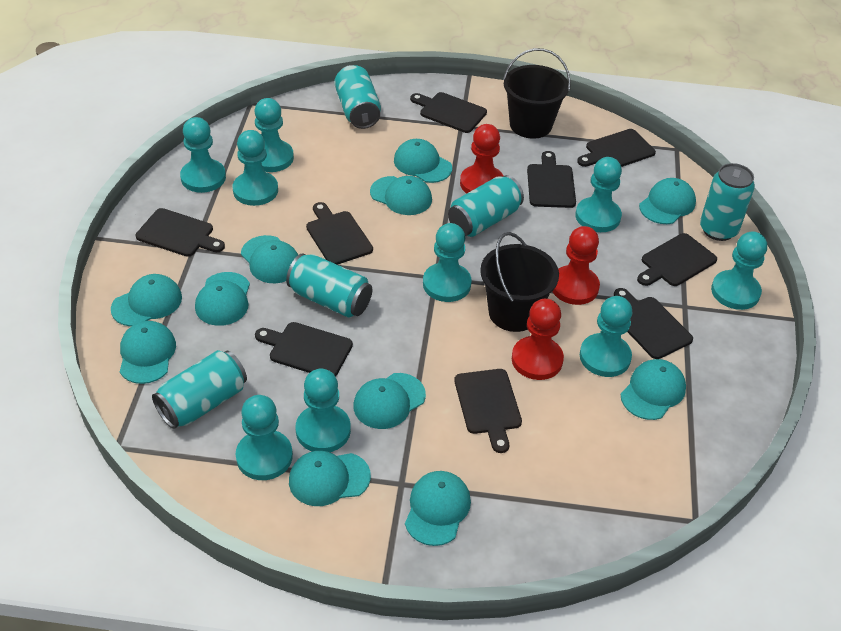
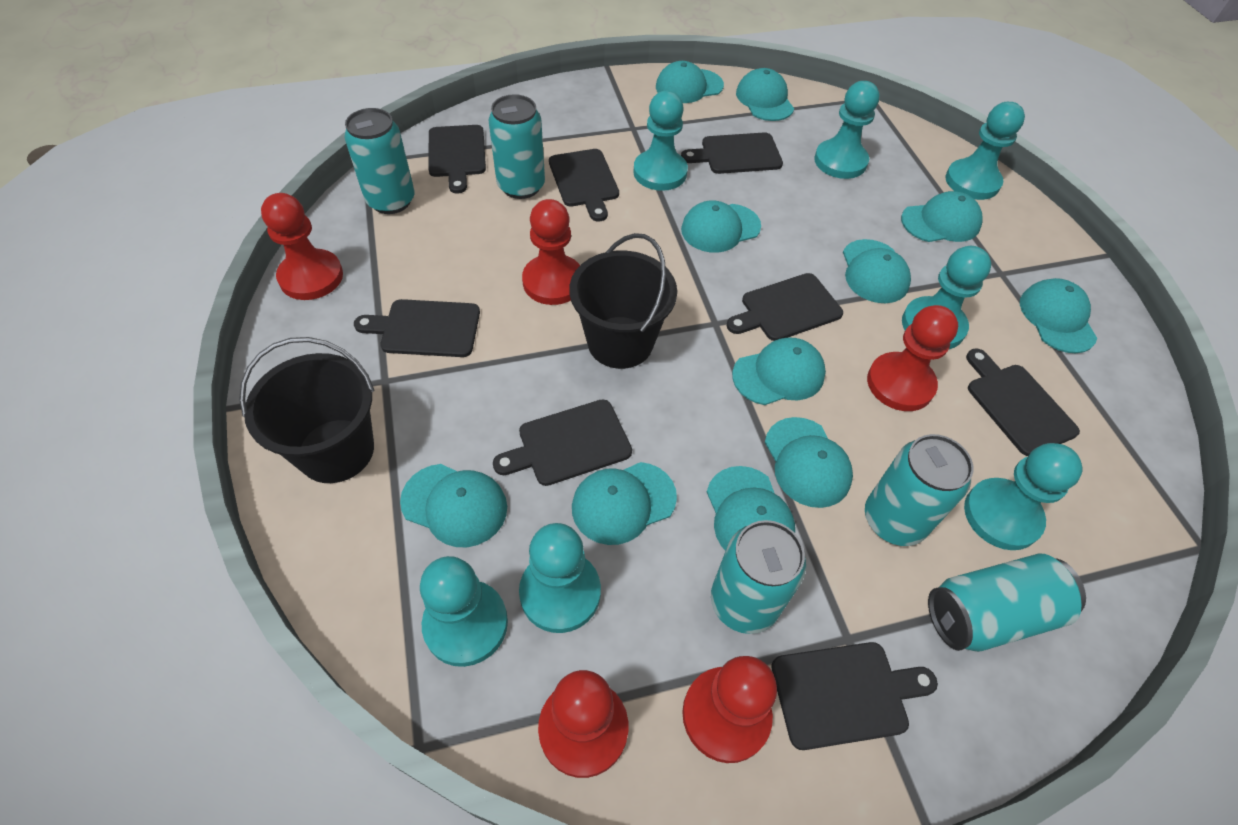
black cutting board: [136,208,225,257] [255,322,353,377] [306,202,373,265] [410,92,487,133] [454,369,522,453] [527,151,576,208] [577,129,656,167] [614,288,693,359] [637,233,717,286] = 9 -> [354,299,480,357] [428,125,486,193] [493,399,632,486] [549,149,619,221] [681,132,783,174] [727,273,843,341] [771,642,938,750] [966,348,1080,456] = 8
red pawn: [460,124,504,193] [512,298,564,380] [552,226,600,305] = 3 -> [261,193,343,300] [522,199,580,305] [538,670,628,778] [682,656,777,763] [867,305,958,411] = 5
turquoise pawn: [180,117,226,193] [233,130,278,206] [236,395,293,480] [255,98,294,172] [296,369,351,452] [423,223,472,302] [575,157,622,232] [580,296,632,377] [711,231,767,310] = 9 -> [420,556,508,667] [519,523,601,633] [633,91,688,191] [814,81,879,179] [902,246,991,349] [946,102,1025,200] [964,443,1083,550] = 7

